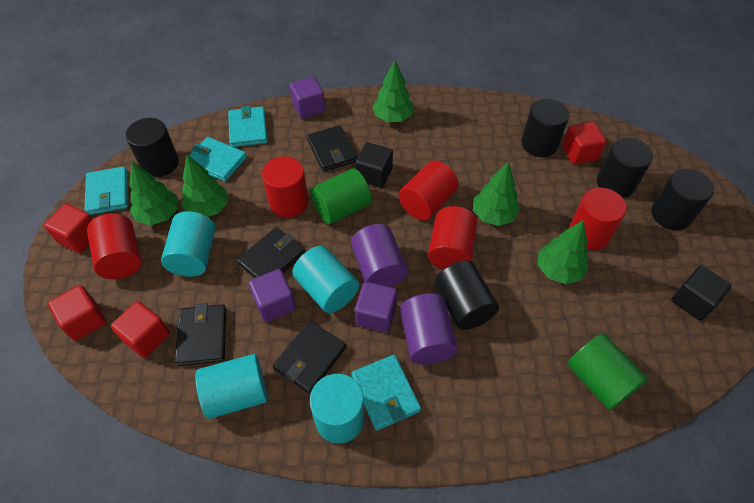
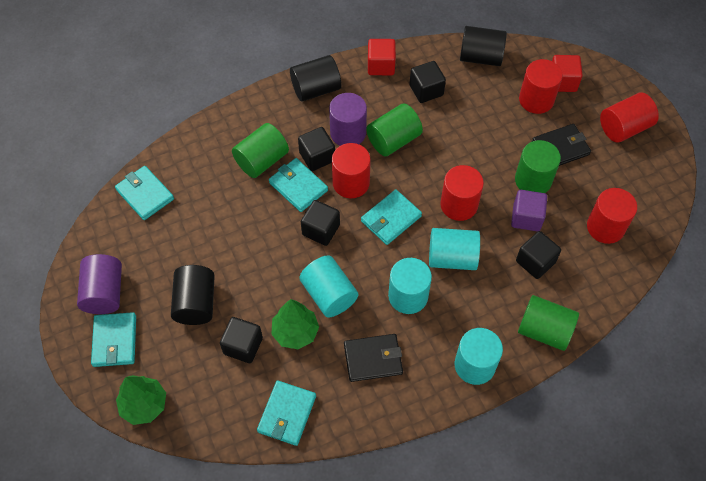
black cube: [356,142,393,188] [671,266,731,321] = 2 -> [220,317,263,363] [298,127,335,171] [301,200,340,246] [409,61,446,103] [516,231,561,279] = 5
black cylinder: [126,118,179,177] [434,260,499,330] [521,99,569,157] [597,138,653,198] [651,169,714,230] = 5 -> [171,265,215,325] [290,55,341,101] [460,26,507,66] = 3
black wallet: [175,303,227,366] [237,227,305,278] [272,321,346,394] [307,125,358,172] = 4 -> [344,334,403,382] [532,124,591,166] = 2
green cylinder: [310,168,372,225] [567,334,648,411] = 2 -> [232,123,289,178] [366,103,423,156] [515,140,561,193] [518,295,579,351] = 4
green tree: [129,161,178,225] [181,155,228,217] [372,60,414,122] [473,162,520,226] [538,220,589,284] = 5 -> [116,375,166,425] [271,299,319,349] = 2
purple cube: [249,269,296,322] [290,77,325,119] [355,282,397,333] = 3 -> [511,190,547,231] = 1
red cube: [44,204,93,253] [48,285,106,341] [111,301,170,358] [562,122,606,164] = 4 -> [368,39,396,75] [552,55,583,92] = 2
turquoise wallet: [84,166,128,215] [185,137,247,182] [228,106,267,147] [352,355,421,431] = 4 -> [91,312,136,367] [115,166,174,220] [257,380,316,446] [269,158,328,212] [361,189,422,245] = 5

